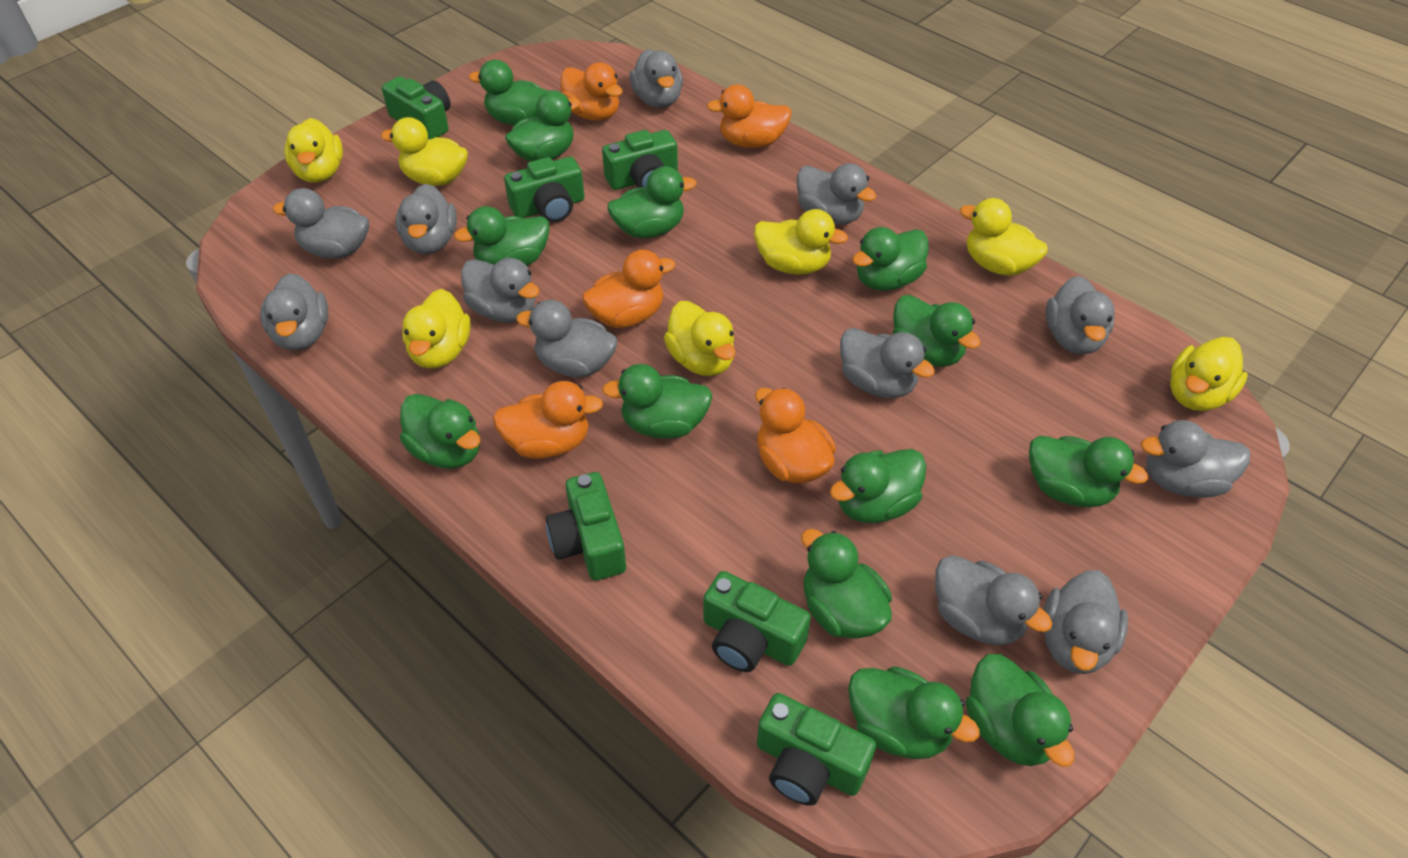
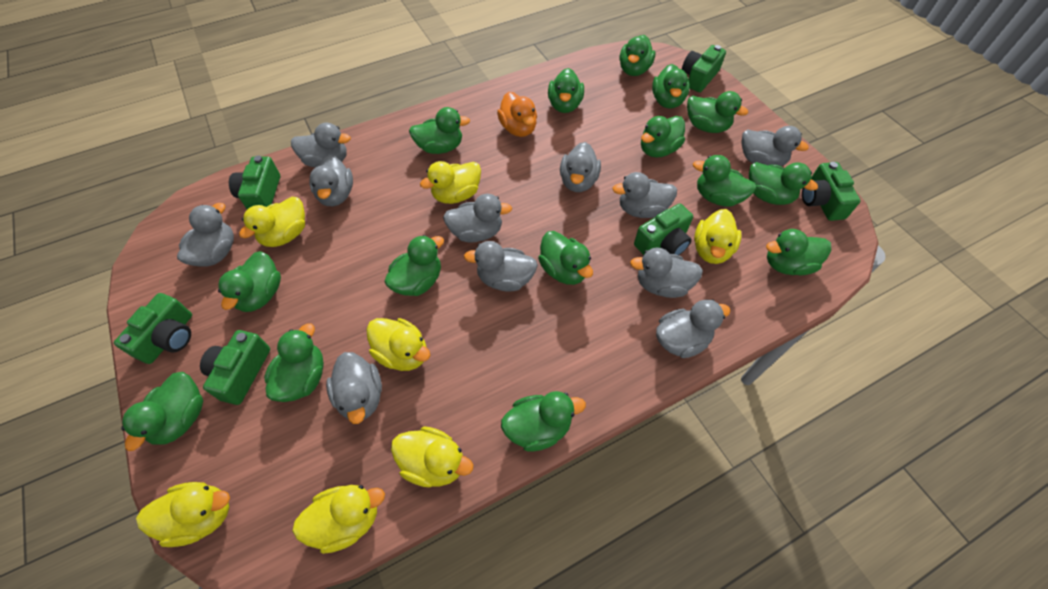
green duck: [400,394,480,469] [454,206,549,266] [469,60,548,126] [505,90,581,162] [602,364,712,439] [607,166,697,238] [801,529,892,639] [830,449,926,523] [848,666,980,759] [852,227,929,291] [893,295,981,367] [966,654,1074,767] [1029,436,1148,507] = 13 -> [121,372,203,451] [218,251,281,312] [264,324,324,402] [385,235,444,296] [409,107,470,154] [501,391,586,452] [538,231,593,285] [548,68,584,113] [620,35,655,76] [641,116,685,158] [652,64,690,109] [687,91,748,133] [693,155,756,207] [749,162,818,205] [766,229,831,275] = 15
grey duck: [260,273,328,350] [273,188,369,258] [396,184,457,254] [461,258,540,322] [516,300,617,377] [630,49,683,108] [797,163,876,225] [840,328,935,398] [935,555,1052,646] [1044,570,1128,674] [1046,276,1114,354] [1141,420,1250,498] = 12 -> [177,203,234,267] [291,123,351,168] [309,155,353,206] [326,352,382,424] [443,194,512,242] [464,241,538,292] [560,142,601,192] [612,172,677,218] [630,247,703,298] [656,299,731,358] [741,126,809,166] = 11
orange duck: [493,381,603,459] [560,62,623,121] [582,250,676,328] [707,84,792,148] [755,388,836,484] = 5 -> [497,92,537,137] = 1

